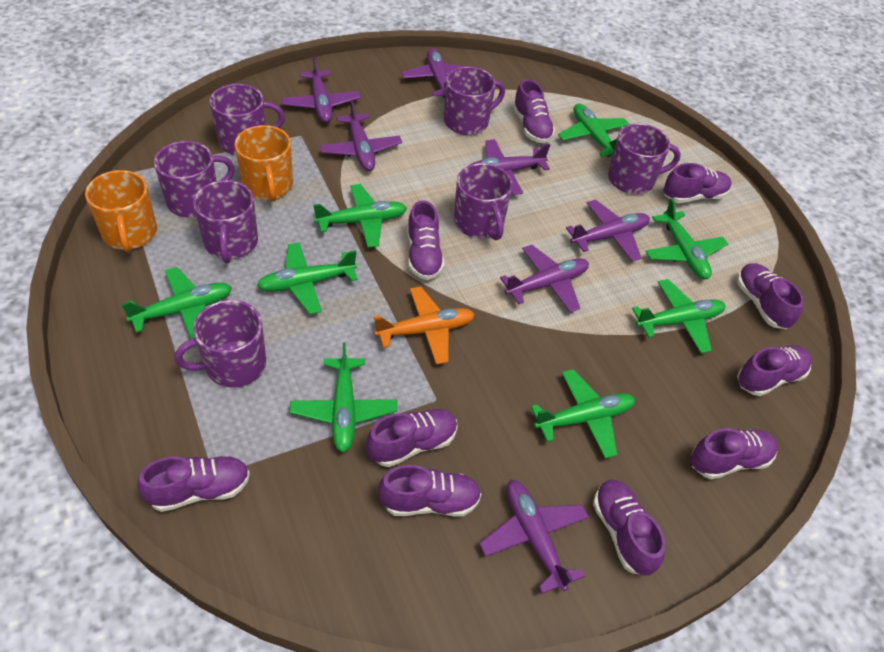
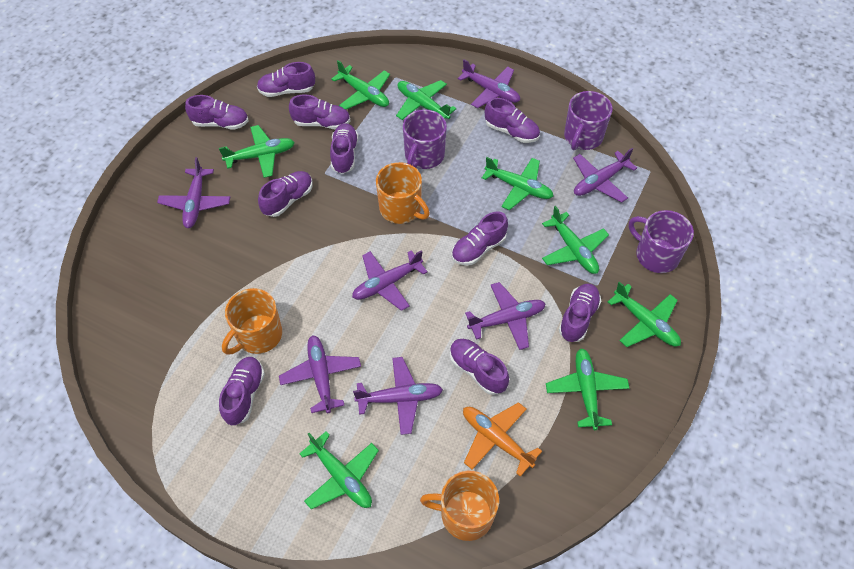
orange mug: [85,170,157,253] [235,125,293,202] = 2 -> [222,288,282,355] [376,162,430,224] [420,471,499,541] = 3
purple mug: [154,141,235,218] [174,300,266,387] [193,180,258,263] [210,84,285,155] [444,67,505,135] [454,163,513,240] [608,123,681,194] = 7 -> [403,109,447,169] [564,91,613,150] [629,210,694,273] = 3

